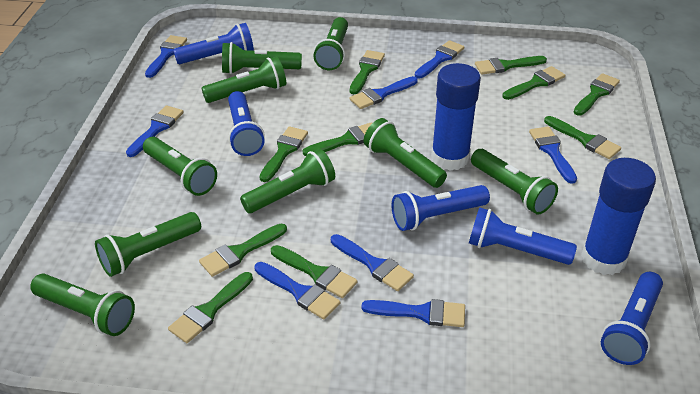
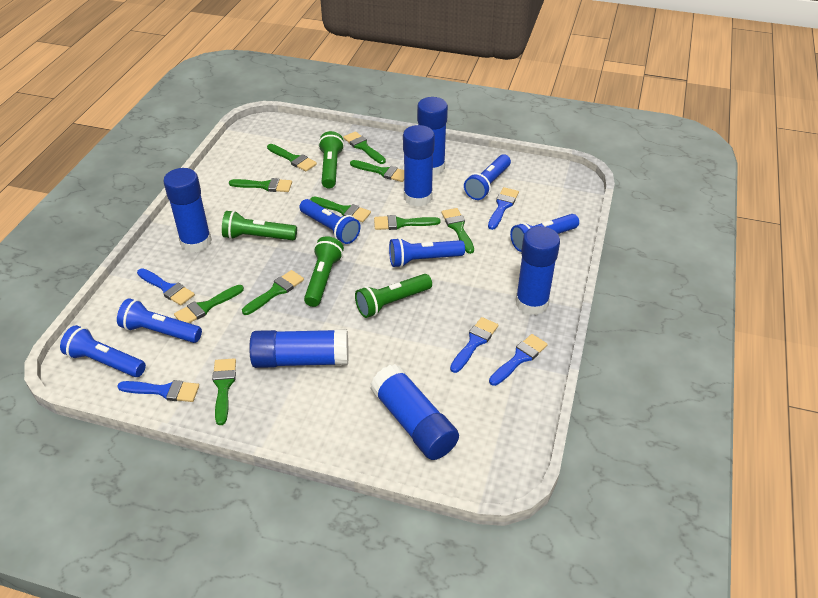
blue brush: [126,105,184,157] [145,35,187,78] [254,262,340,320] [331,234,414,291] [350,76,418,109] [361,299,465,327] [415,40,464,78] [529,127,577,184] = 8 -> [117,380,199,402] [137,268,195,306] [450,317,498,373] [488,187,519,230] [489,334,548,386] = 5
blue flashlight: [173,23,254,64] [228,91,265,156] [391,185,490,231] [469,207,577,265] [601,272,663,365] = 5 -> [60,325,146,377] [117,298,202,343] [299,199,361,244] [389,238,465,268] [464,154,511,200] [510,214,579,252] = 6
blue glue stick: [431,63,481,171] [581,158,656,275] = 2 -> [163,168,212,253] [249,329,349,368] [370,364,459,460] [403,125,435,207] [417,97,448,176] [515,226,560,315] = 6
green flashlight: [30,274,135,336] [95,212,201,277] [143,137,217,196] [202,56,286,103] [222,42,302,74] [240,149,335,213] [314,17,348,70] [364,118,447,188] [471,149,558,215] = 9 -> [222,211,297,240] [304,236,344,307] [318,131,344,188] [355,274,432,318] = 4

